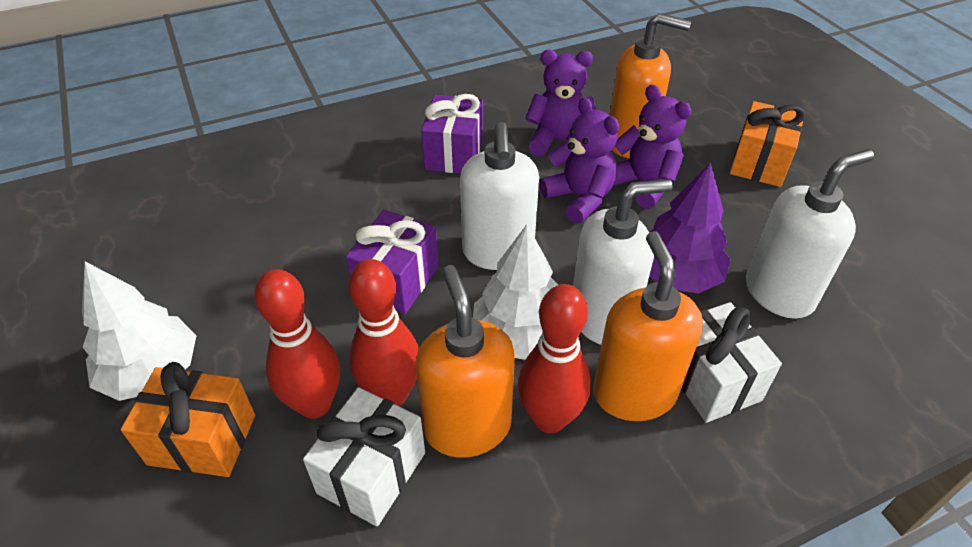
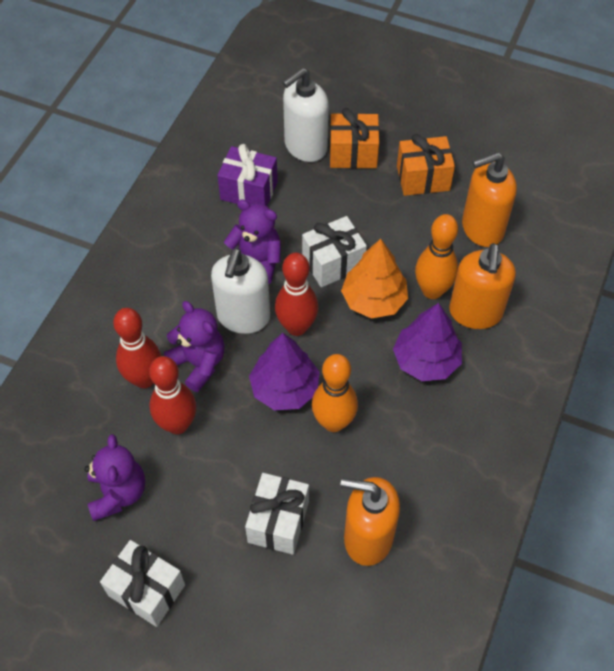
orange bowling pin: none = 0 -> [312,354,358,432] [415,214,458,299] = 2
orange tree: none = 0 -> [341,239,408,319] = 1
purple gift: [346,210,439,314] [421,94,483,173] = 2 -> [217,144,278,206] = 1
purple tree: [649,163,731,294] = 1 -> [249,333,320,411] [393,303,462,381] = 2
white gift: [303,387,425,526] [681,302,782,423] = 2 -> [100,540,185,627] [245,473,309,555] [302,216,367,287] = 3
white soap dispenser: [460,122,539,270] [573,179,673,345] [746,149,874,319] = 3 -> [211,248,270,334] [282,68,329,162] = 2
white tree: [82,262,196,401] [473,225,558,360] = 2 -> none = 0

